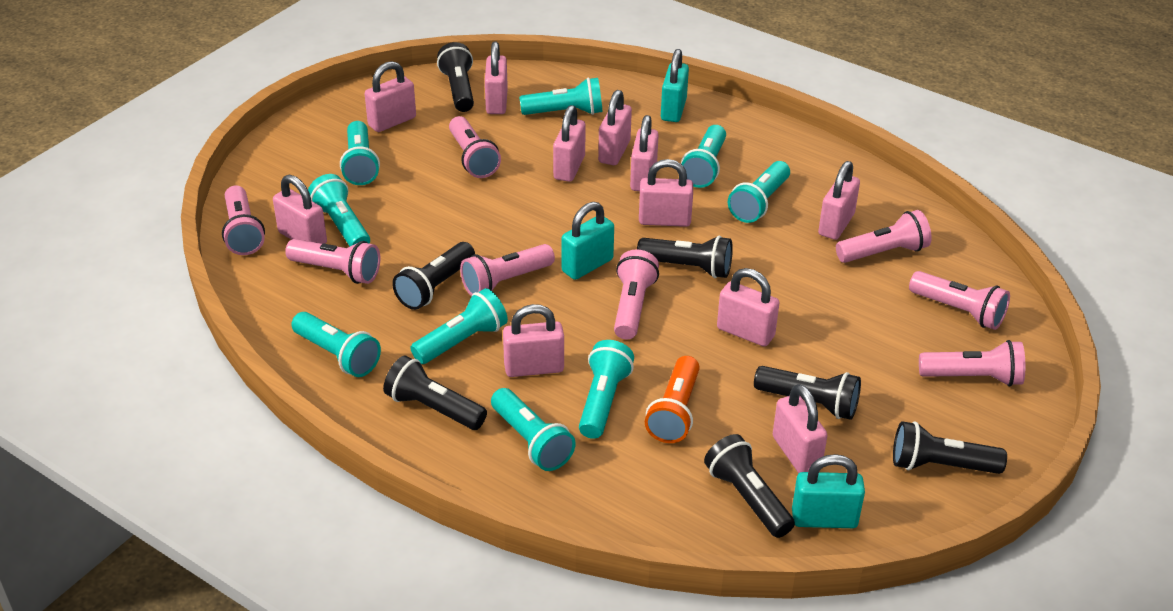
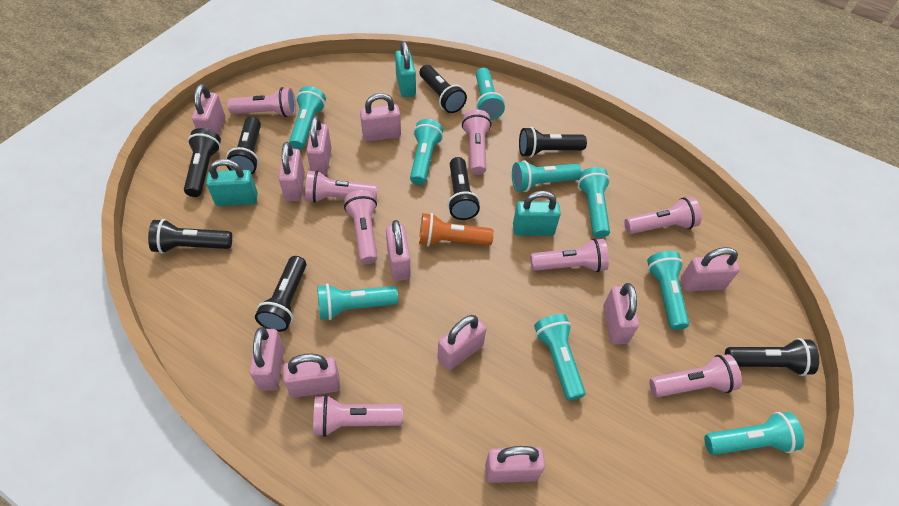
black flashlight: [383,355,487,430] [392,242,475,310] [437,42,474,112] [637,236,733,278] [704,434,795,538] [754,366,861,420] [893,421,1007,474] = 7 -> [148,219,232,254] [184,128,221,197] [226,117,261,174] [255,256,306,332] [420,65,467,113] [448,157,480,220] [519,127,587,158] [725,338,819,376] = 8

